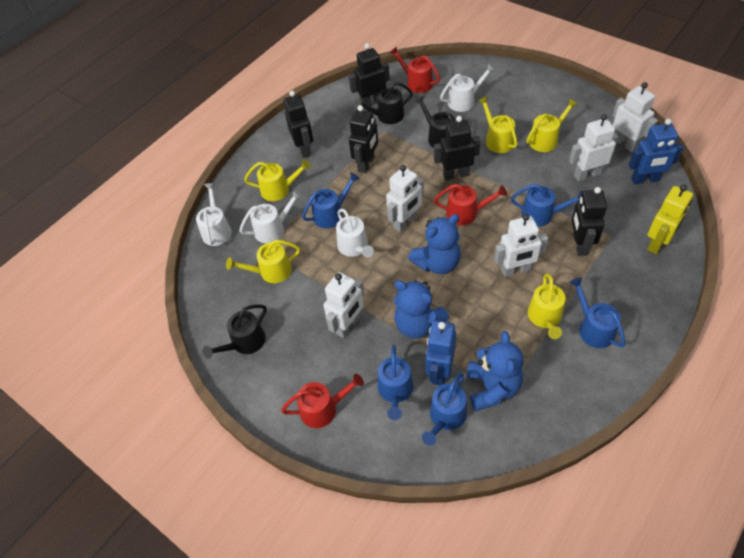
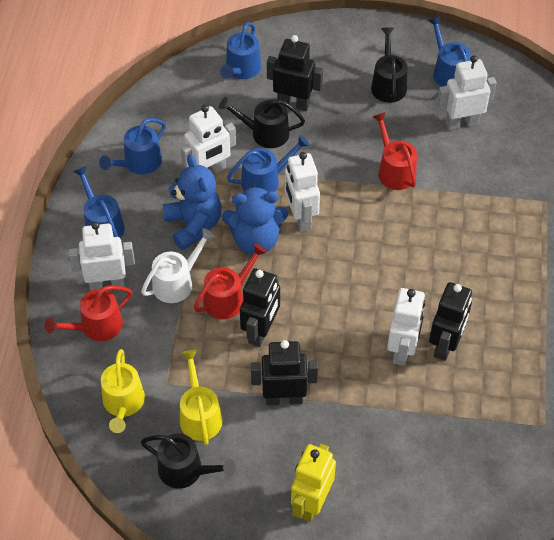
black robot: [284,91,313,158] [349,43,390,109] [349,105,378,173] [434,116,481,181] [571,187,607,256] = 5 -> [240,268,280,347] [251,340,318,405] [267,35,323,111] [429,282,472,361] = 4
blue robot: [426,320,456,385] [629,119,684,185] = 2 -> none = 0
blue teddy bear: [394,280,449,339] [408,214,461,274] [467,331,524,411] = 3 -> [163,155,222,250] [222,186,288,255] = 2
white watering can: [196,183,232,246] [239,189,302,243] [336,209,374,258] [440,64,495,112] = 4 -> [141,228,215,303] = 1
yellow watering can: [226,240,300,283] [244,159,311,201] [478,96,517,153] [527,98,578,152] [528,273,565,339] = 5 -> [101,349,145,433] [180,350,223,445] = 2

